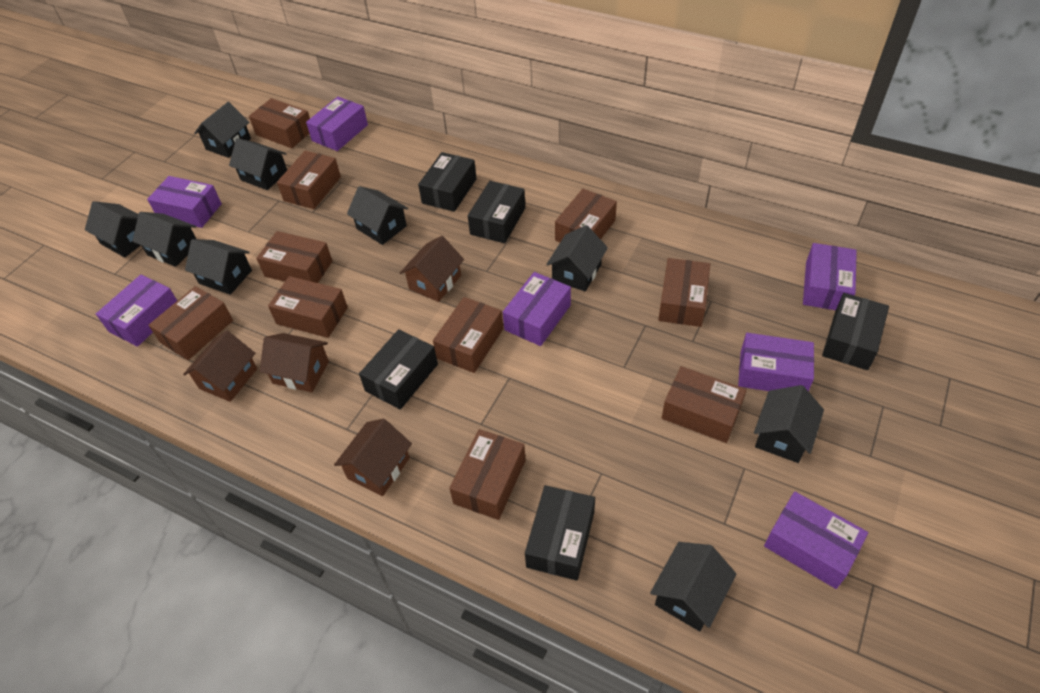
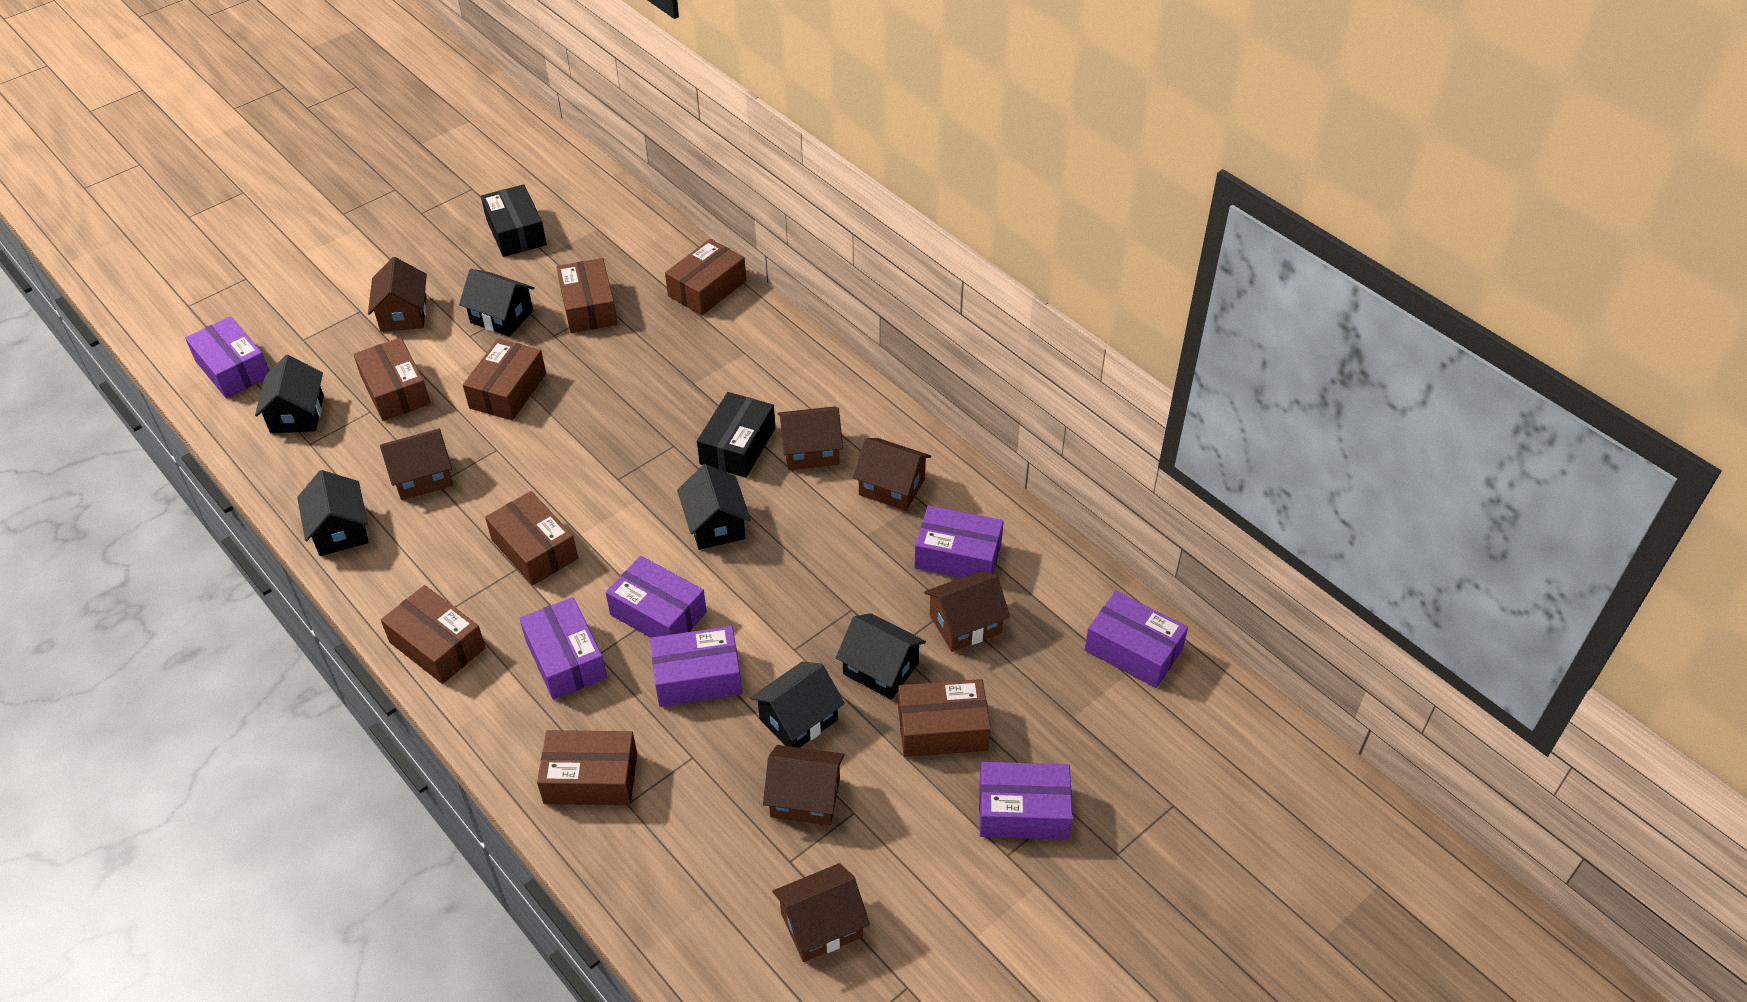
black box: [359,329,438,410] [418,152,476,212] [468,181,525,243] [525,485,595,581] [822,293,889,370] = 5 -> [481,184,547,257] [697,392,775,478] = 2
black house: [85,201,141,258] [132,212,196,267] [185,239,252,295] [194,102,251,158] [229,138,287,190] [347,186,408,245] [546,225,608,292] [650,542,736,631] [754,385,824,463] = 9 -> [255,355,324,433] [297,470,368,556] [459,269,535,337] [677,464,751,550] [750,661,845,748] [836,613,926,700] = 6
brown box: [149,286,233,360] [249,98,310,148] [256,231,332,283] [268,276,348,338] [277,151,341,209] [433,297,503,373] [449,429,526,520] [555,189,617,242] [658,258,710,327] [662,366,747,443] = 10 -> [353,337,431,421] [381,585,486,684] [463,339,546,420] [485,491,578,586] [537,730,637,805] [556,258,618,333] [665,239,746,315] [898,679,991,757] = 8
brown house: [183,330,257,402] [260,333,329,392] [334,419,412,496] [400,236,464,302] = 4 -> [368,257,427,332] [380,429,453,500] [763,745,845,825] [773,863,870,962] [778,406,843,470] [853,438,931,511] [924,571,1010,652] = 7

